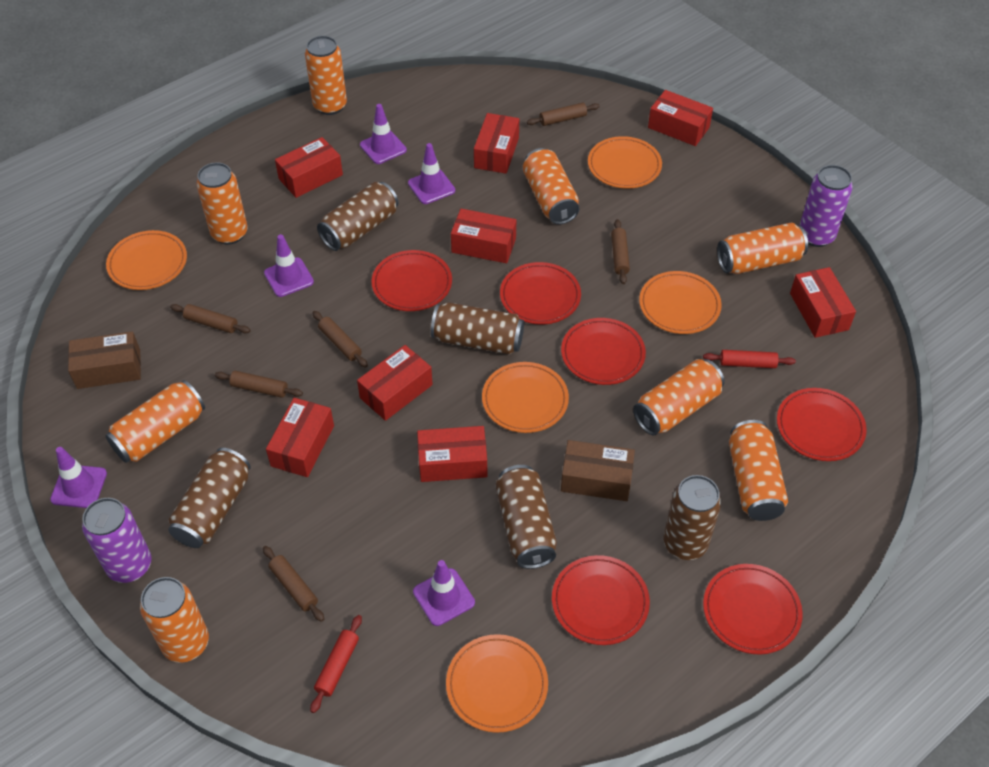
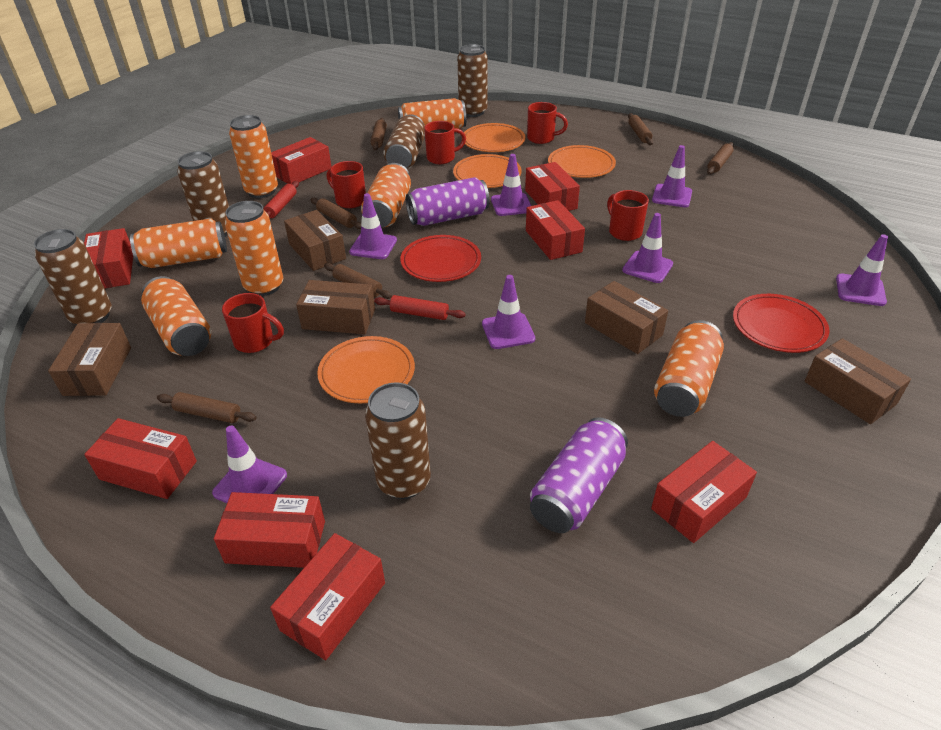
brown box: [68,331,141,389] [561,440,635,501] = 2 -> [48,323,131,396] [284,210,346,271] [296,280,375,334] [585,281,668,354] [804,338,911,424] = 5
orange can: [105,380,205,463] [140,577,209,663] [197,162,248,245] [305,36,347,115] [523,148,579,224] [633,359,724,435] [717,222,808,274] [729,420,788,521] = 8 -> [130,218,227,268] [141,276,211,356] [225,201,283,296] [229,115,278,198] [361,163,411,228] [398,98,466,129] [654,320,724,417] = 7
orange plate: [106,230,187,290] [446,634,548,733] [482,362,569,433] [588,136,662,189] [639,271,722,334] = 5 -> [317,336,415,403] [453,154,522,188] [464,123,525,152] [548,145,616,178] = 4
purple traffic cone: [50,447,107,508] [264,234,314,297] [360,104,407,164] [408,143,455,204] [413,560,475,626] = 5 -> [212,426,287,503] [349,193,397,259] [482,275,535,349] [491,154,531,216] [622,213,673,283] [652,145,692,207] [836,234,888,306] = 7
red mug: none = 0 -> [222,293,284,353] [327,161,366,208] [424,121,466,164] [527,102,568,144] [607,190,649,241] = 5
red plate: [371,250,452,311] [500,262,581,325] [552,555,650,645] [561,318,646,385] [703,564,803,655] [777,388,867,461] = 6 -> [400,235,481,282] [733,294,830,353] = 2

